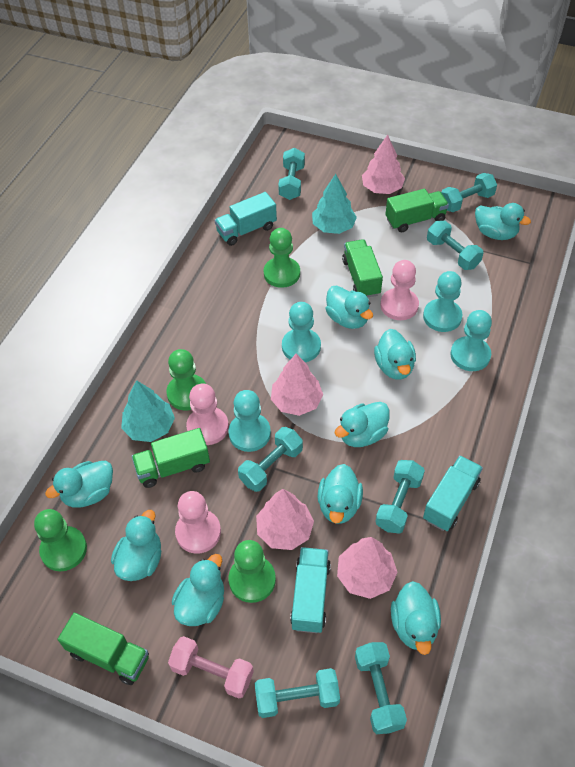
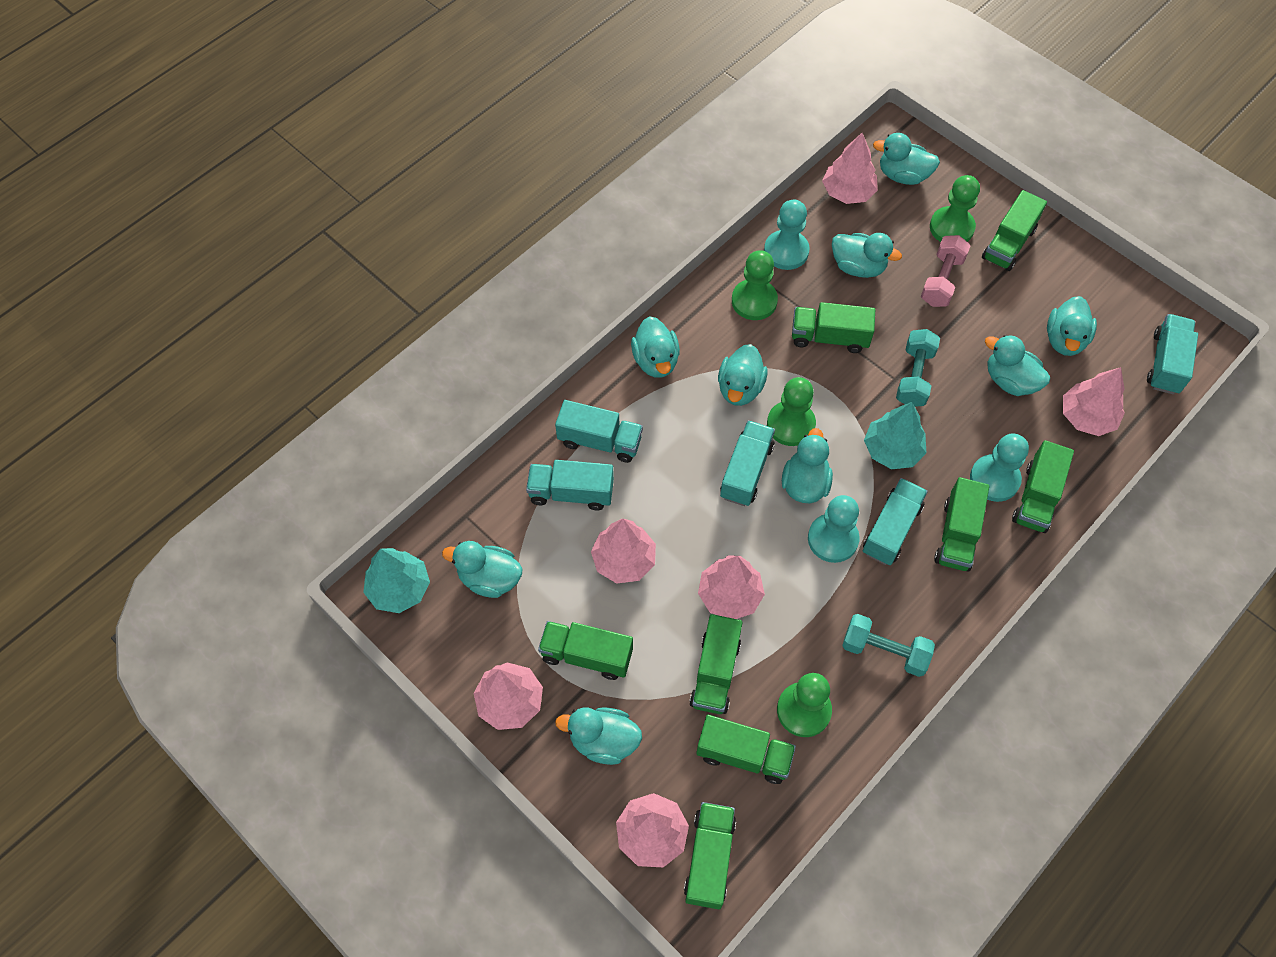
green truck: [58,613,149,685] [132,428,210,488] [342,239,383,297] [386,189,449,232] = 4 -> [538,621,633,680] [684,802,736,909] [689,614,743,714] [696,715,796,784] [792,302,875,353] [934,477,989,571] [982,190,1047,271] [1012,440,1074,533] = 8
pink pawn: [175,491,221,554] [186,384,229,445] [381,260,419,320] = 3 -> none = 0
pink tree: [256,489,314,550] [271,354,323,416] [337,537,398,599] [362,135,405,194] = 4 -> [474,662,543,730] [591,519,656,584] [616,793,689,867] [698,556,765,619] [822,133,878,204] [1063,367,1125,436] = 6
turquoise dumbbell: [238,427,303,492] [255,668,340,718] [278,148,305,200] [355,642,407,734] [375,460,425,534] [427,221,484,270] [441,173,497,212] = 7 -> [842,614,935,677] [896,329,940,407] = 2
turquoise pawn: [228,390,271,452] [282,302,321,362] [423,271,462,332] [450,310,492,371] = 4 -> [764,200,810,270] [808,495,860,563] [970,433,1029,502] = 3
turquoise truck: [215,192,277,246] [290,547,331,633] [423,455,483,531] = 3 -> [526,460,614,510] [555,400,643,463] [720,420,775,506] [863,478,928,565] [1147,314,1198,394] = 5

